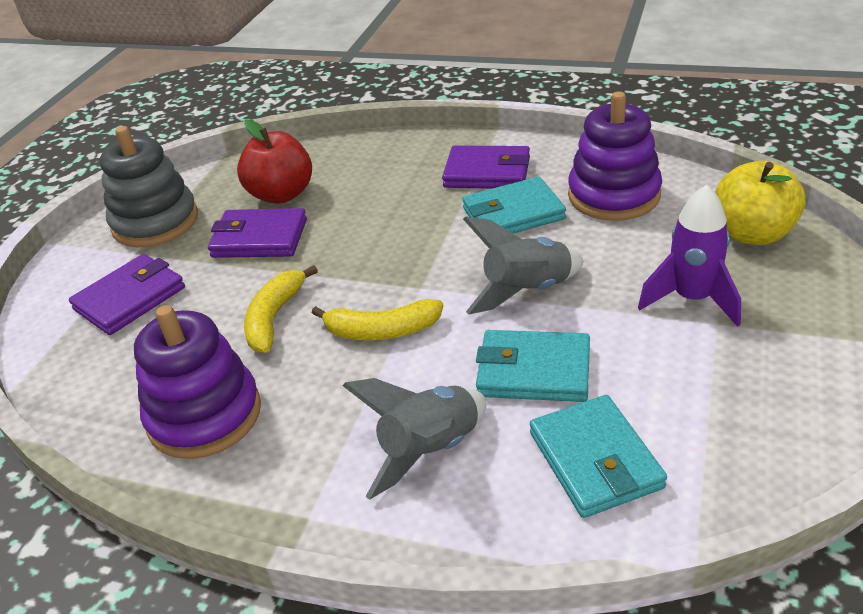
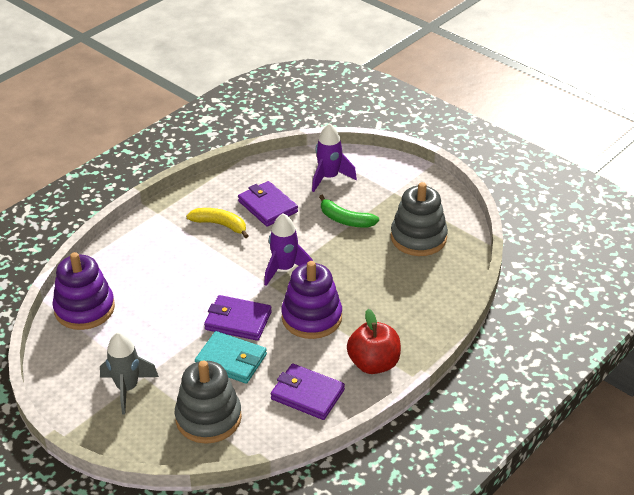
green banana: none = 0 -> [319,195,379,228] = 1
grey rocket: [342,378,487,500] [463,216,584,315] = 2 -> [100,332,159,414] = 1
grey stacking toy: [100,126,198,247] = 1 -> [175,360,242,444] [391,182,448,256] = 2
purple rocket: [638,185,741,327] = 1 -> [264,213,313,286] [312,123,357,192] = 2
turquoise wallet: [462,177,566,233] [476,330,590,402] [530,395,667,518] = 3 -> [195,331,267,384] = 1
yellow apple: [715,161,806,245] = 1 -> none = 0
yellow banana: [244,265,318,353] [312,299,443,340] = 2 -> [186,208,248,238] = 1

